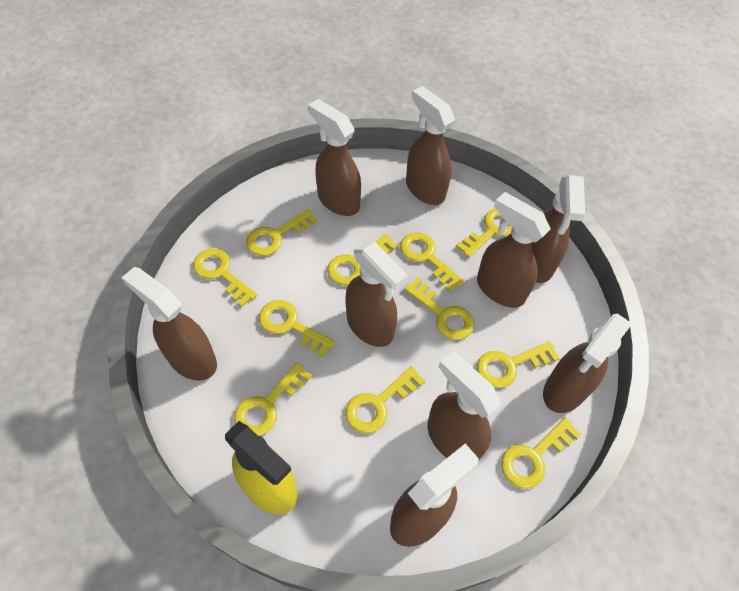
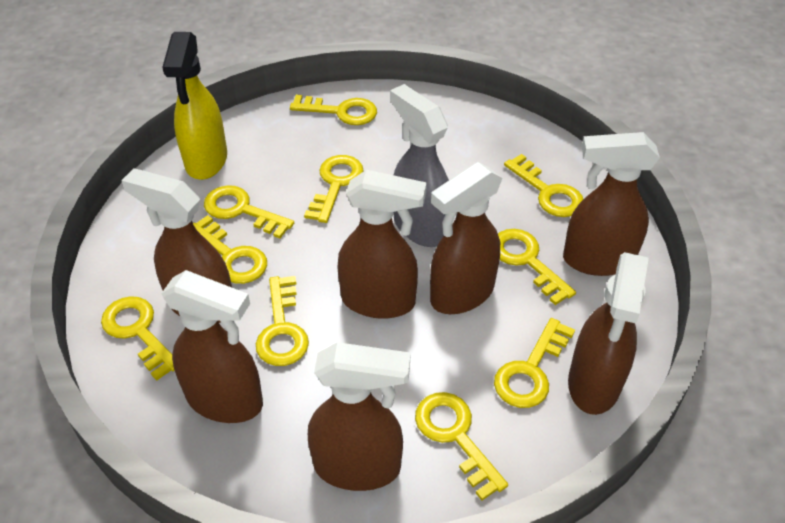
brown spray bottle: [121,267,217,380] [308,99,361,216] [345,241,408,347] [390,444,479,547] [406,86,455,205] [427,351,501,460] [477,192,551,308] [532,175,585,283] [543,314,632,413] = 9 -> [121,168,232,323] [161,270,263,423] [308,342,410,491] [337,170,427,319] [430,162,503,314] [563,132,660,276] [568,252,649,415] = 7
grey spray bottle: none = 0 -> [390,84,449,247] = 1
yellow key: [193,248,257,307] [234,362,312,436] [246,209,318,256] [259,300,335,358] [327,234,398,285] [345,366,425,433] [400,232,464,292] [404,277,474,340] [456,209,512,258] [477,341,560,388] [501,417,582,488] = 11 -> [101,296,175,381] [193,215,267,284] [204,185,294,238] [256,276,309,366] [290,95,377,125] [304,155,363,223] [415,392,508,500] [494,318,575,408] [498,229,576,305] [504,154,583,217] = 10

